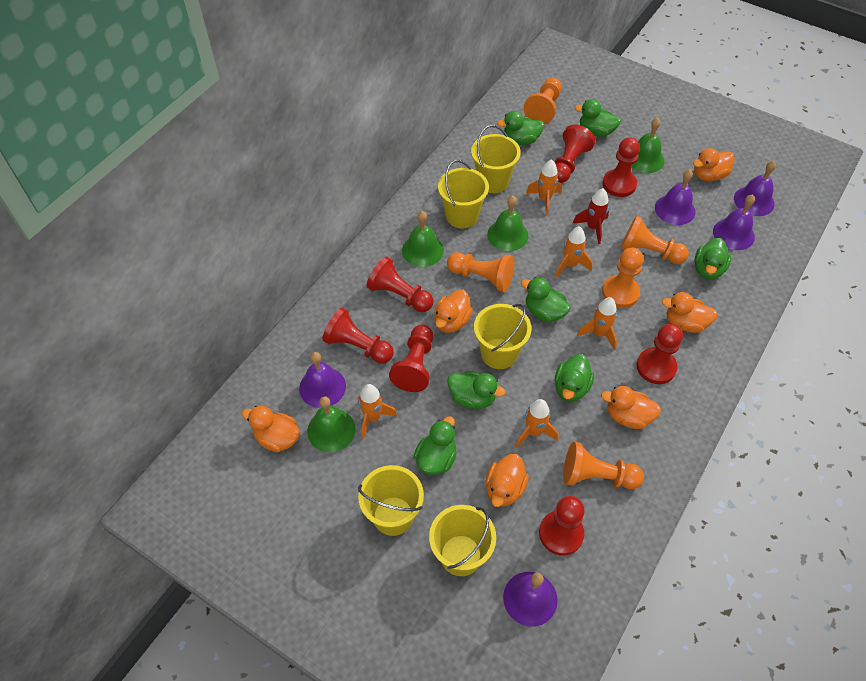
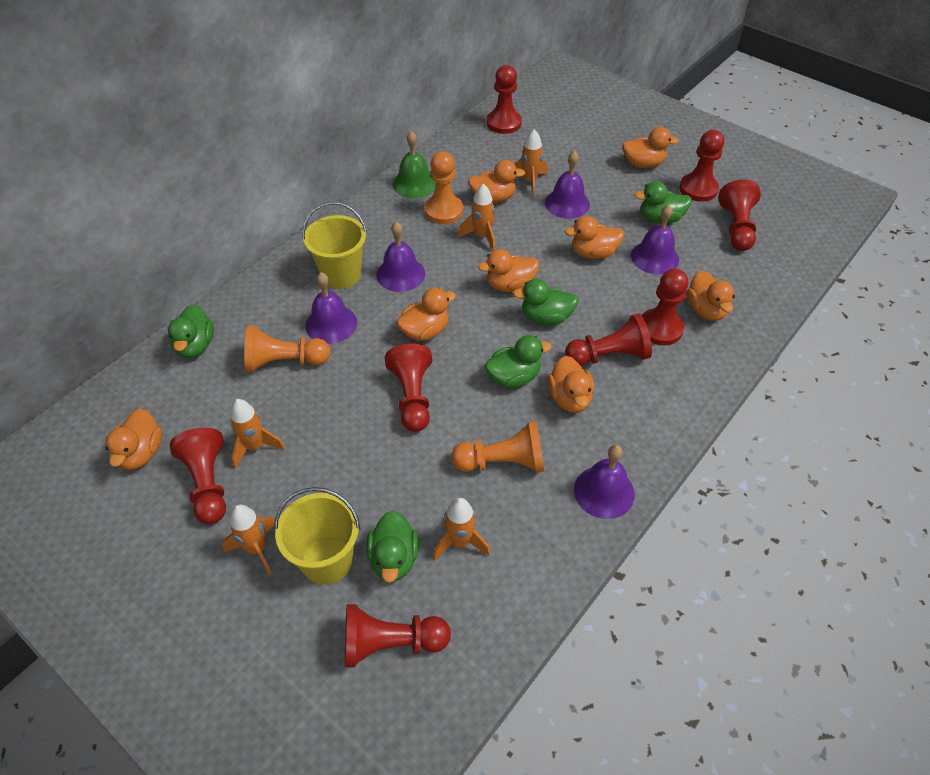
green bell: [307,396,356,452] [402,211,444,267] [487,195,529,251] [631,118,665,173] = 4 -> [393,131,436,198] = 1
green duck: [414,416,457,475] [447,371,505,409] [497,111,544,145] [521,277,571,322] [555,354,594,402] [575,99,621,137] [694,238,731,280] = 7 -> [168,305,214,358] [366,510,419,583] [485,335,552,388] [513,279,578,325] [634,181,692,224] = 5
orange duck: [242,406,300,452] [434,289,473,333] [486,454,529,507] [601,386,661,429] [662,292,718,333] [693,148,735,181] = 6 -> [105,408,162,470] [396,288,456,341] [468,160,526,203] [478,249,539,292] [547,356,594,413] [565,216,624,259] [622,127,679,168] [686,271,735,321] = 8
orange pawn: [447,252,514,292] [524,78,562,124] [563,442,644,489] [602,248,644,308] [620,215,689,264] = 5 -> [244,325,331,372] [424,151,463,224] [451,420,544,472] = 3
red pawn: [323,308,394,364] [366,256,433,312] [389,325,433,392] [539,496,585,556] [555,125,596,183] [603,137,640,197] [636,324,683,384] = 7 -> [169,428,226,524] [345,604,451,668] [385,343,432,432] [487,65,522,134] [565,313,652,366] [642,269,689,346] [679,130,724,202] [719,179,761,251] = 8
red rocket: [572,188,609,244] = 1 -> none = 0
yellow bucket: [358,465,424,536] [429,505,496,576] [438,160,489,229] [471,125,521,193] [474,304,531,369] = 5 -> [274,487,360,585] [302,202,367,289] = 2

